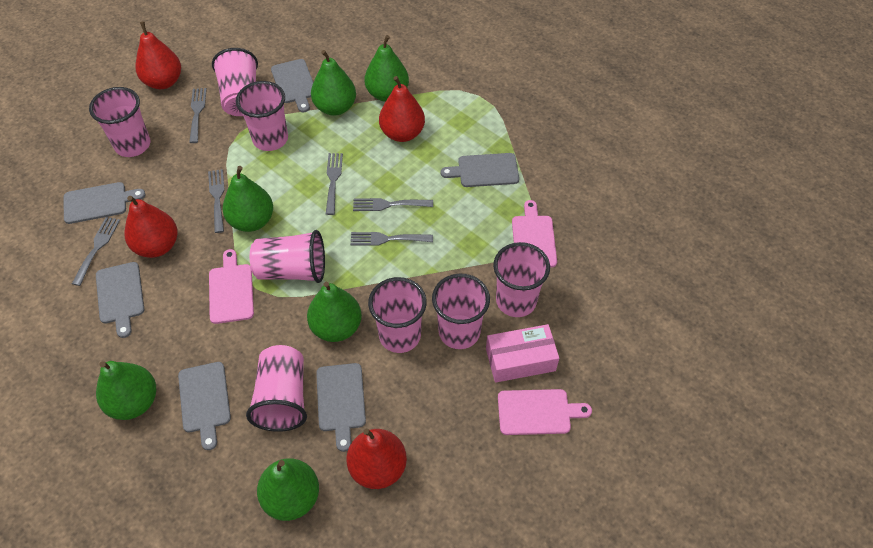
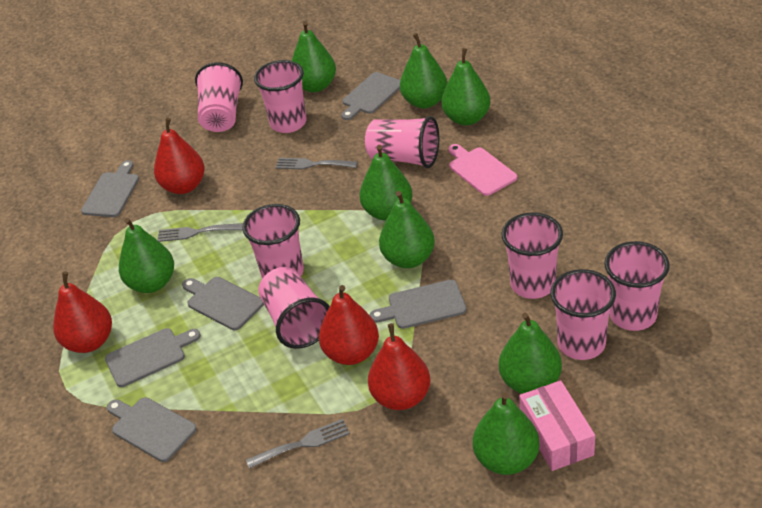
green pear: [96,361,156,420] [223,166,273,232] [257,458,319,521] [307,282,362,342] [311,50,356,116] [365,35,409,102] = 6 -> [119,218,174,293] [292,21,336,92] [359,145,413,221] [379,191,435,268] [400,33,447,109] [441,48,491,126] [473,392,540,475] [499,313,562,394] = 8
grey fork: [72,217,120,286] [189,88,207,143] [208,169,225,233] [326,153,343,215] [350,232,433,246] [353,198,433,211] = 6 -> [157,223,243,242] [246,419,350,469] [275,158,358,169] = 3
pink cutting board: [209,249,254,324] [498,389,592,435] [512,200,557,268] = 3 -> [448,144,517,196] = 1

